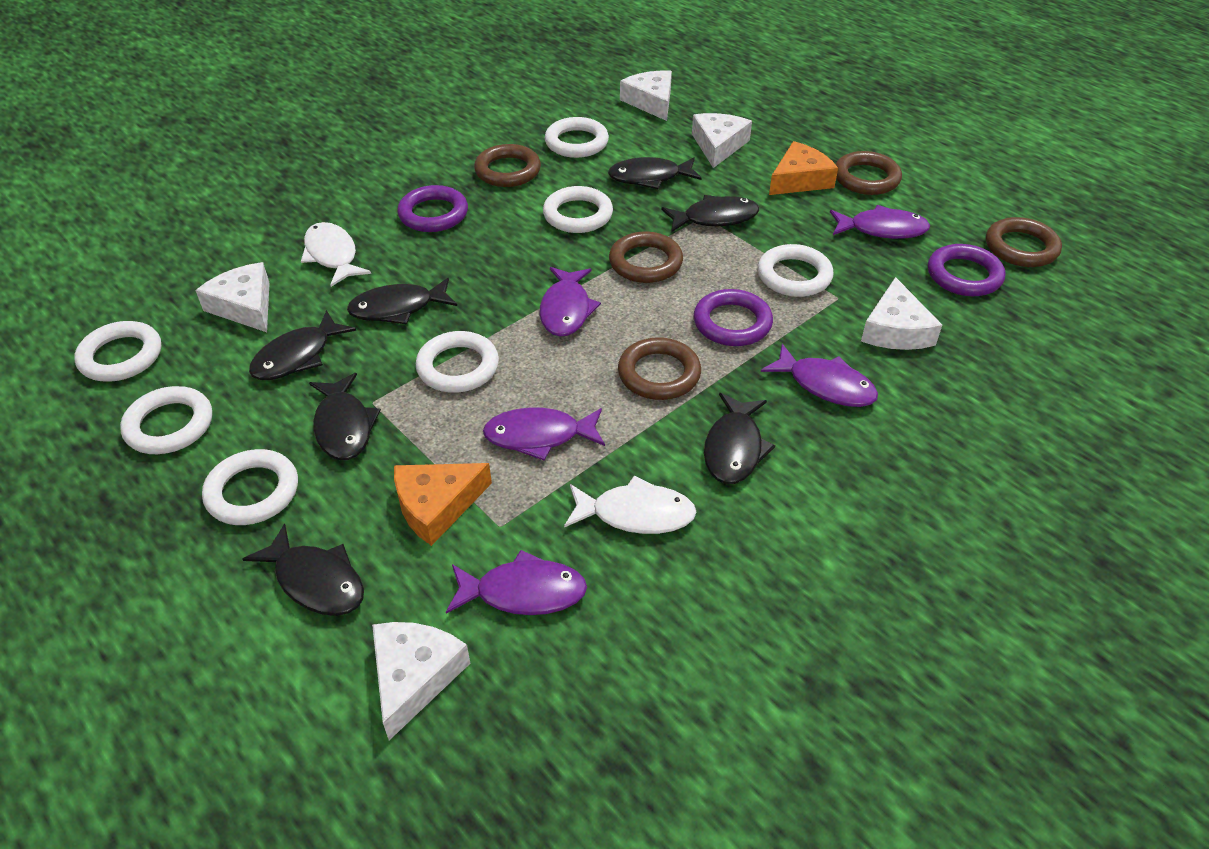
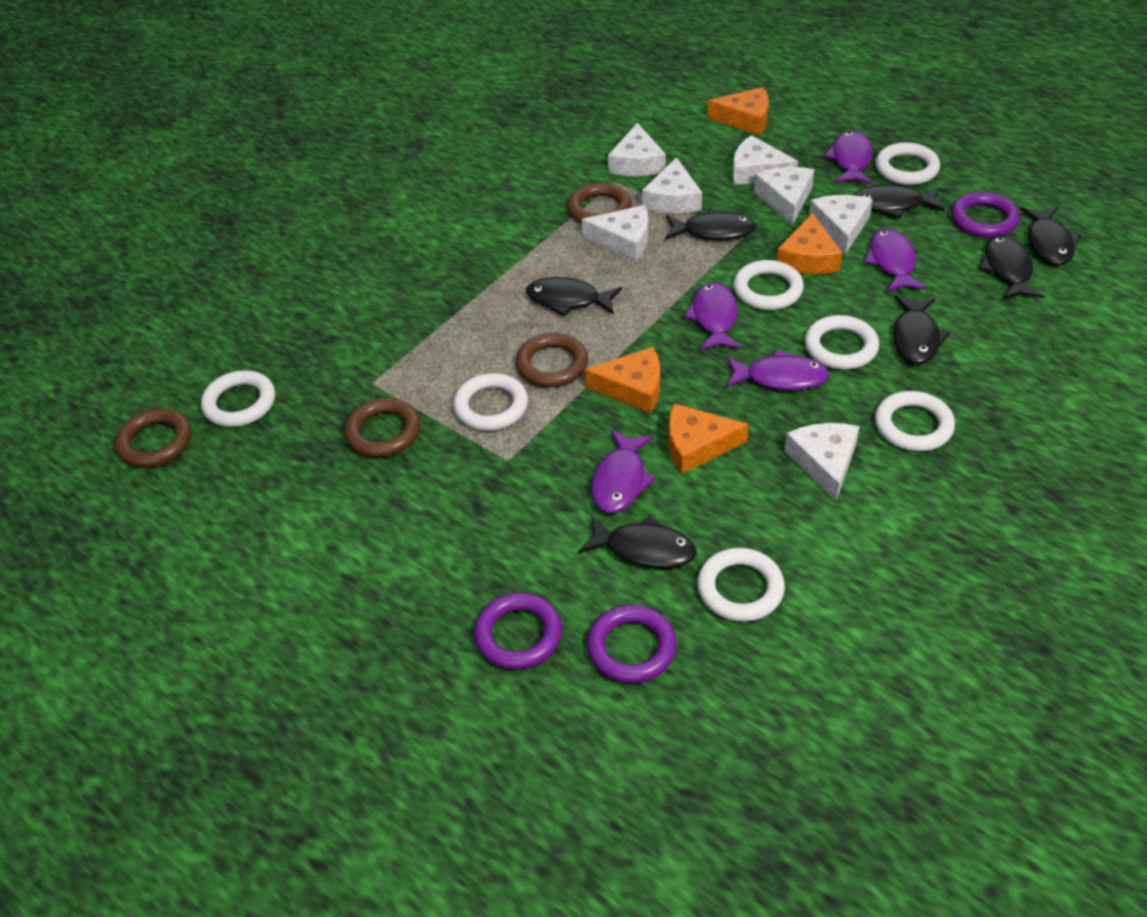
brown ring: [474,144,541,187] [609,232,683,283] [618,337,701,400] [835,151,902,195] [986,217,1062,267] = 5 -> [115,408,192,468] [345,398,420,457] [515,333,588,388] [568,183,632,224] = 4
orange cheese: [394,463,492,546] [769,141,838,195] = 2 -> [584,347,660,413] [669,403,749,474] [707,87,769,136] [777,213,842,274] = 4
white cheese: [195,262,270,332] [372,622,470,740] [620,71,672,121] [692,113,752,168] [861,277,942,350] = 5 -> [582,205,648,261] [608,123,666,176] [642,157,702,214] [732,135,798,185] [754,167,814,225] [785,423,860,501] [809,195,873,255] = 7
white fish: [301,222,371,287] [564,476,696,534] = 2 -> none = 0

